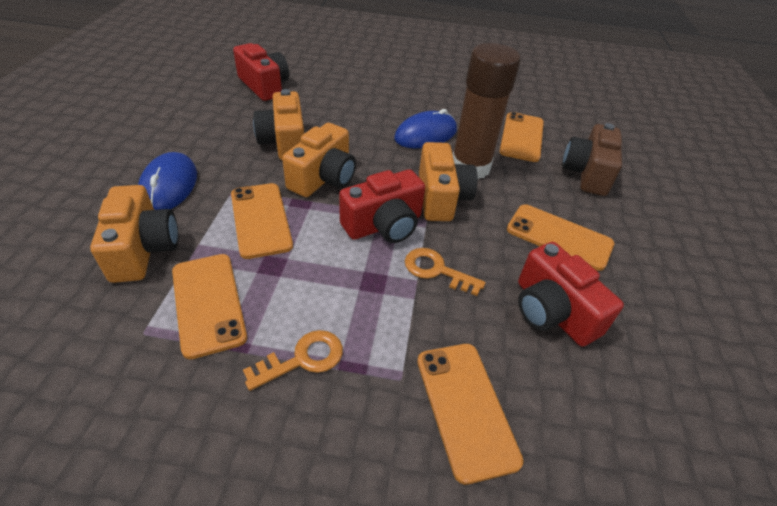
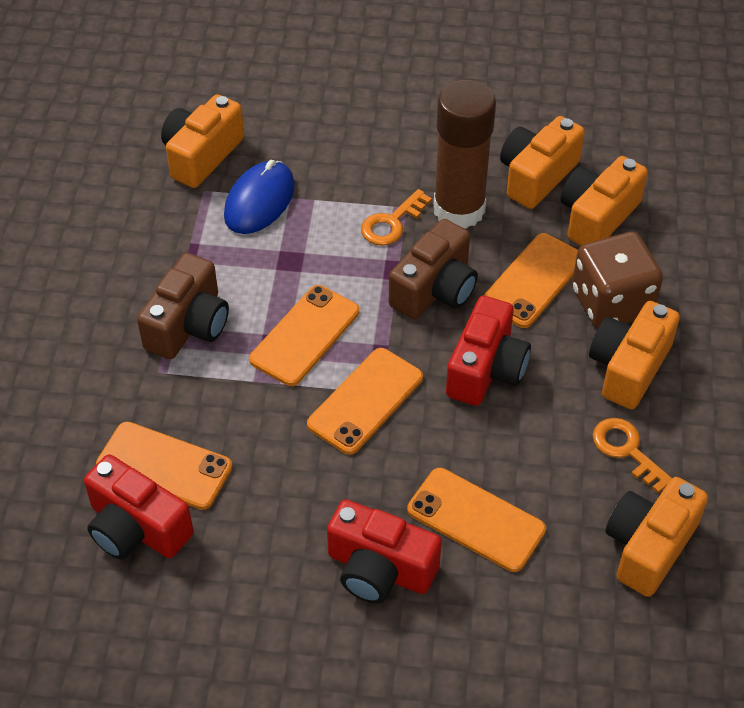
blue mouse: [138,152,197,210] [394,109,457,148] = 2 -> [224,160,295,234] = 1
brown camera: [562,123,622,196] = 1 -> [137,253,229,359] [389,219,478,319] = 2
brown dice: none = 0 -> [572,232,663,329] = 1
orange camera: [90,185,178,283] [253,89,304,160] [282,123,356,197] [419,142,478,221] = 4 -> [161,94,244,188] [500,116,585,209] [561,156,648,246] [589,301,680,409] [605,477,708,597] = 5

